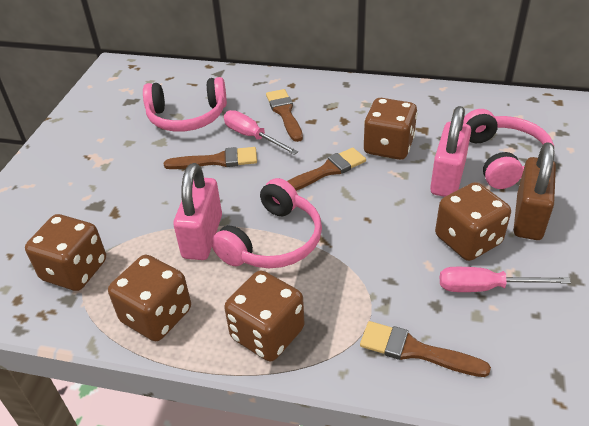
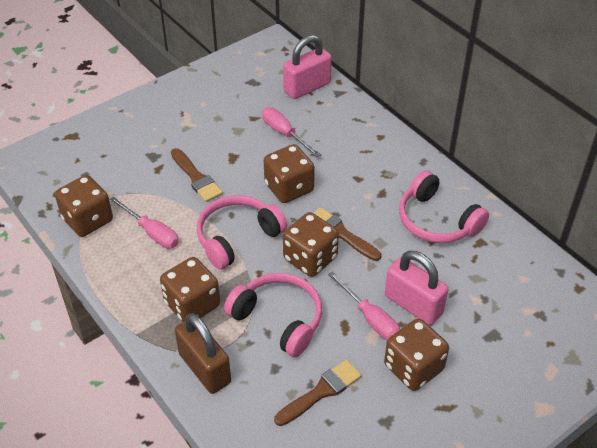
brown brush: [164,147,257,169] [266,89,303,142] [287,148,366,191] [360,321,491,377] = 4 -> [171,148,223,202] [274,360,362,426] [314,207,381,261] = 3
pink screwdriver: [224,110,298,155] [440,267,571,292] = 2 -> [110,197,179,248] [262,107,321,157] [328,271,400,340] = 3

